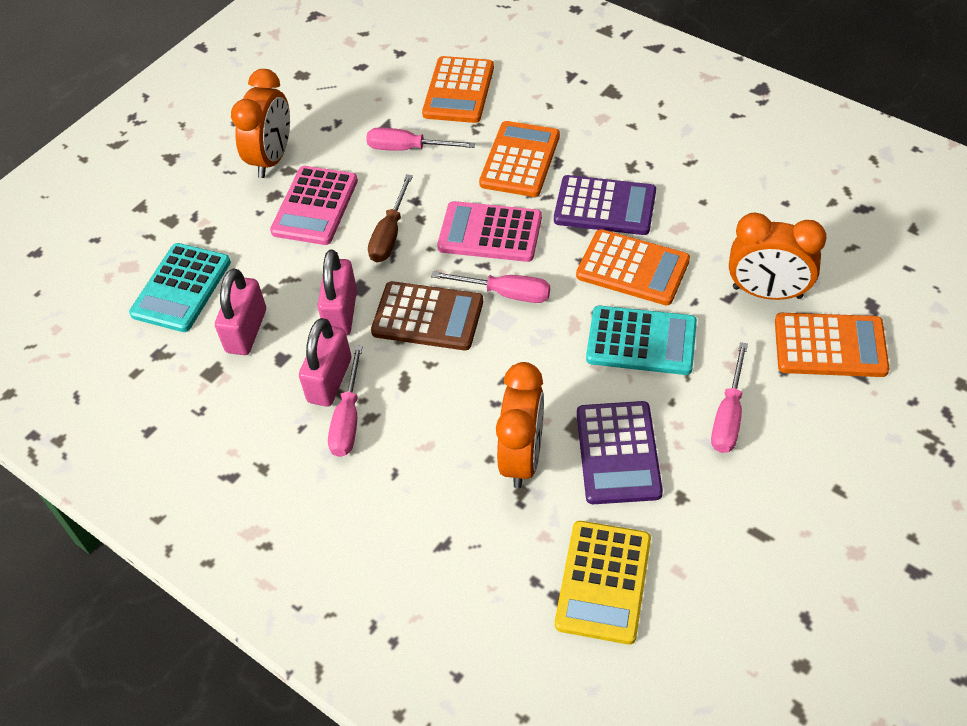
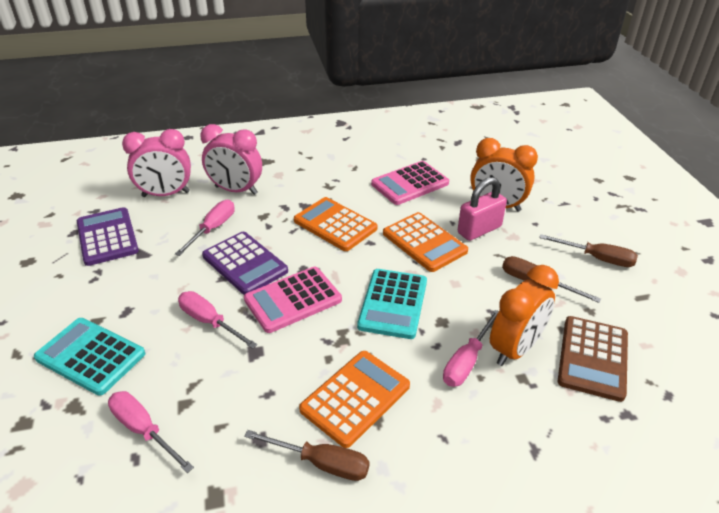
brown screwdriver: [368,174,413,263] = 1 -> [244,430,370,481] [502,256,601,303] [539,234,638,267] = 3
orange calculator: [422,56,494,123] [479,121,560,197] [576,229,690,305] [775,313,889,377] = 4 -> [294,197,377,251] [299,351,410,448] [383,212,468,272] = 3
orange clock: [231,69,290,178] [496,362,544,488] [729,212,827,300] = 3 -> [470,138,538,212] [490,265,559,366] = 2
pink clock: none = 0 -> [122,129,191,197] [200,124,262,195] = 2
pink padlock: [215,268,266,355] [299,318,351,407] [317,250,357,335] = 3 -> [458,177,507,241] = 1
yellow calculator: [555,521,651,645] = 1 -> none = 0

